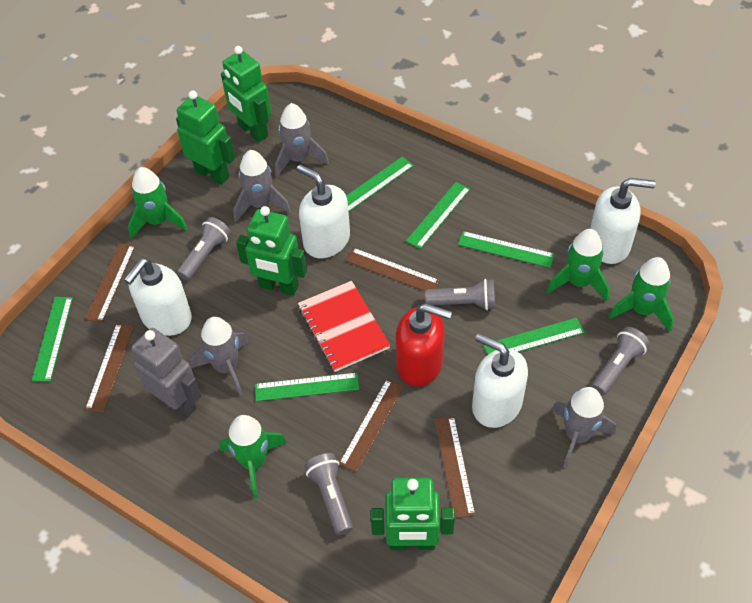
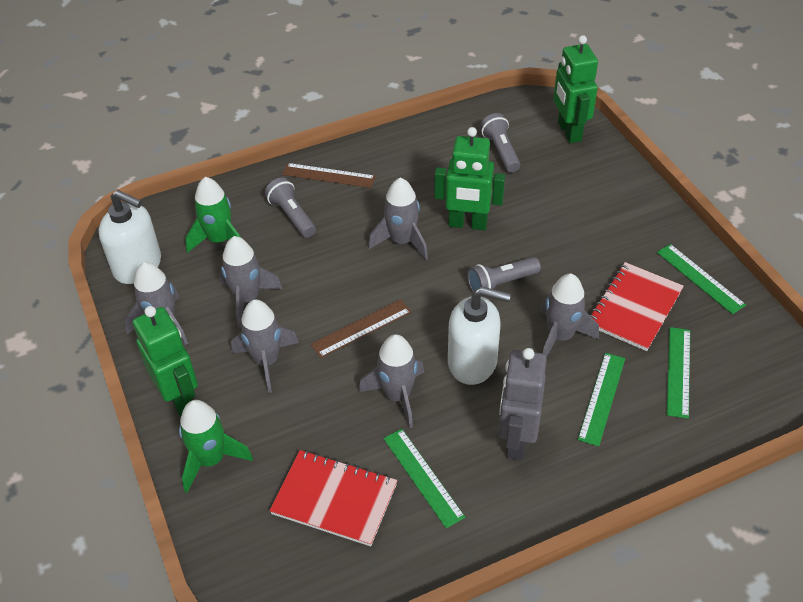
brown ruler: [85,243,136,323] [85,323,134,413] [339,379,404,472] [345,248,439,291] [435,416,475,518] = 5 -> [282,163,376,188] [310,299,411,358] = 2
green robot: [176,90,235,185] [221,46,271,142] [236,206,307,296] [371,478,455,550] = 4 -> [133,306,198,417] [434,127,505,230] [553,35,598,143] = 3
green rocket: [128,167,188,239] [219,415,287,498] [547,229,610,301] [609,257,674,332] = 4 -> [179,400,253,493] [185,177,241,253] = 2
green ruler: [32,297,73,382] [255,373,359,401] [346,156,414,211] [406,182,470,249] [458,231,555,268] [484,318,584,354] = 6 -> [383,429,465,528] [578,353,625,446] [657,244,746,314] [667,327,690,419] = 4
grey flashlight: [177,217,231,281] [304,453,353,535] [425,279,495,310] [591,327,650,395] = 4 -> [265,177,316,238] [467,257,541,292] [480,113,520,172] = 3
grey rocket: [190,317,249,395] [233,150,291,222] [275,103,329,177] [551,387,616,468] = 4 -> [125,262,188,346] [219,236,282,328] [231,299,299,393] [359,334,424,428] [368,178,428,260] [540,274,599,358] = 6
red notebook: [298,281,390,372] = 1 -> [270,450,397,546] [590,262,684,351] = 2
red soap dispenser: [396,303,452,387] = 1 -> none = 0
white soap dispenser: [124,258,192,336] [297,164,350,258] [472,333,528,428] [590,178,656,264] = 4 -> [99,190,161,284] [448,287,511,385] = 2

